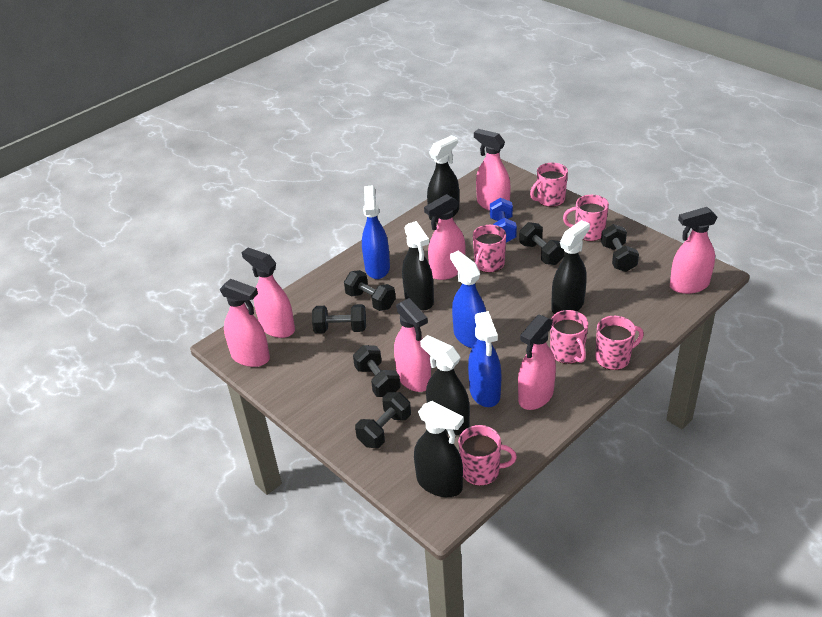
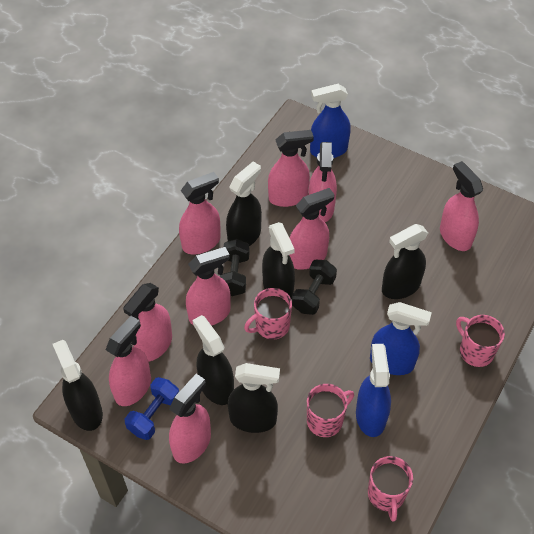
black dumbbell: [312,304,366,333] [344,270,396,311] [353,345,401,397] [355,392,411,448] [519,222,565,265] [601,224,639,272] = 6 -> [220,239,250,296] [292,260,337,315] = 2
black spray bottle: [402,221,434,310] [414,401,464,497] [420,335,470,435] [427,135,459,223] [551,220,590,314] = 5 -> [53,340,103,431] [192,315,234,405] [226,161,262,246] [228,363,280,433] [262,222,295,299] [382,224,428,299] = 6
pink mug: [458,425,517,486] [473,225,506,273] [530,163,568,207] [550,310,588,364] [563,195,609,241] [595,316,644,370] = 6 -> [244,288,292,339] [307,384,354,437] [368,456,413,522] [456,315,505,367] = 4
pink spray bottle: [220,279,270,367] [241,248,295,338] [394,298,431,392] [424,194,465,280] [474,129,511,211] [518,315,556,410] [670,207,718,294] = 7 -> [106,316,151,406] [123,283,172,362] [169,374,211,464] [179,172,221,254] [186,247,231,326] [268,130,314,207] [289,188,335,270] [308,142,337,222] [440,161,483,251] = 9

